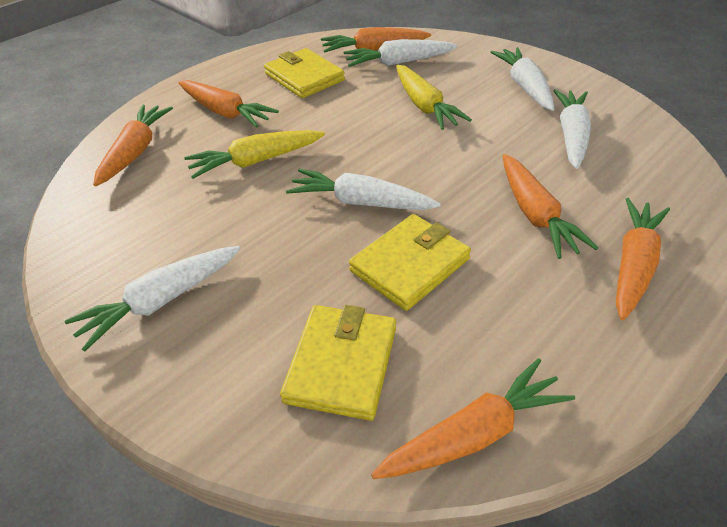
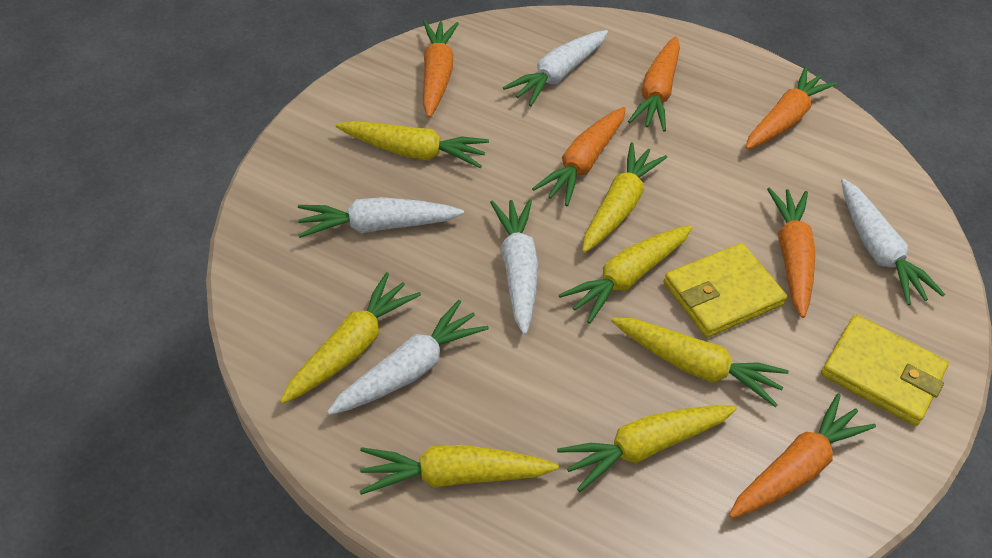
yellow carrot: [184,130,325,179] [396,65,472,130] = 2 -> [280,272,421,404] [336,121,489,168] [359,445,559,495] [557,405,737,492] [559,225,692,324] [582,142,667,253] [611,318,789,408] = 7
yellow wallet: [264,48,345,98] [280,305,396,421] [349,214,471,311] = 3 -> [664,243,787,338] [821,314,949,426] = 2

